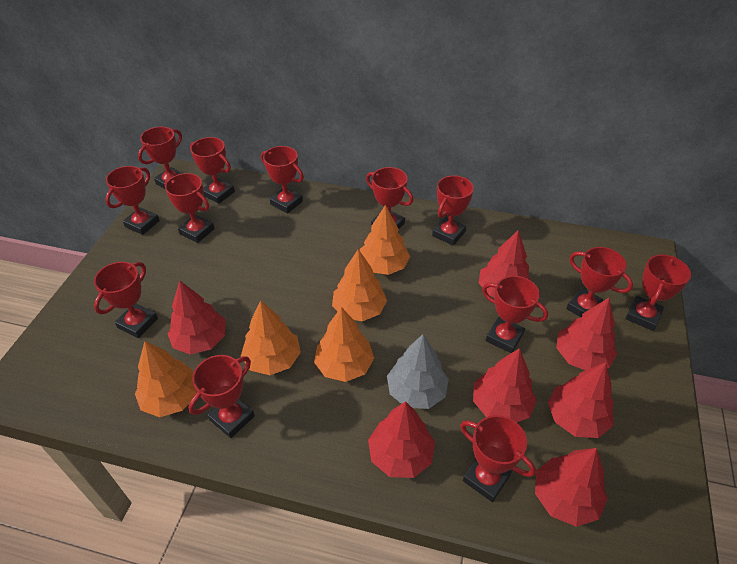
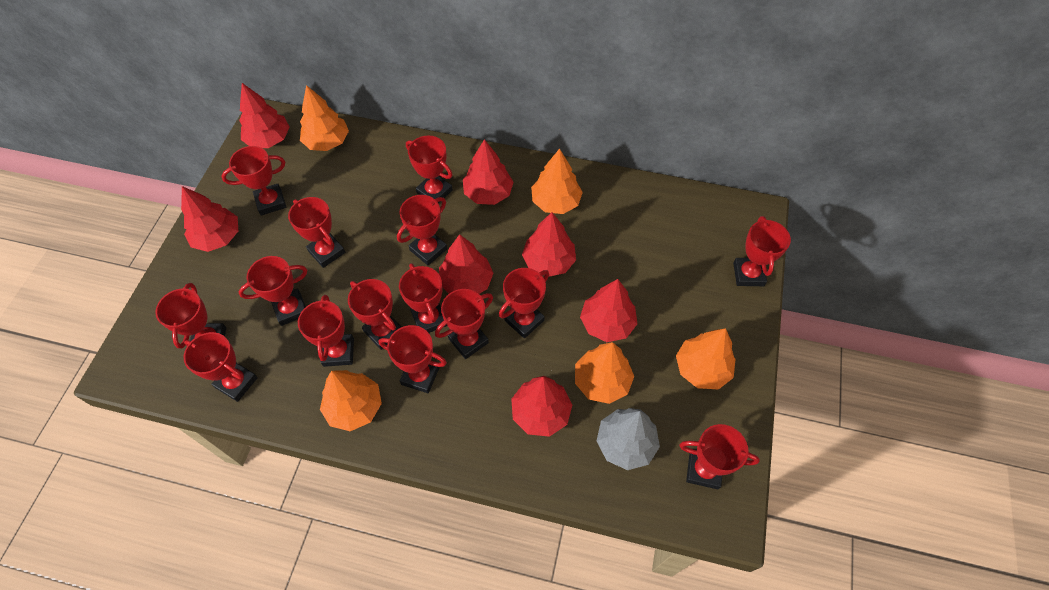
red trophy: [94,262,158,338] [105,166,160,235] [138,127,183,189] [164,173,215,243] [189,355,255,438] [190,137,235,204] [261,146,304,213] [366,167,413,229] [432,175,474,246] [460,415,536,502] [482,276,548,353] [566,247,633,317] [625,255,691,331] = 13 -> [155,283,226,348] [184,332,258,402] [221,146,286,216] [239,256,307,326] [288,197,345,268] [298,295,354,367] [348,279,401,350] [379,325,447,393] [397,195,447,265] [399,263,447,333] [406,135,453,204] [435,289,493,359] [499,268,549,338] [679,424,760,489] [733,216,791,286] = 15

